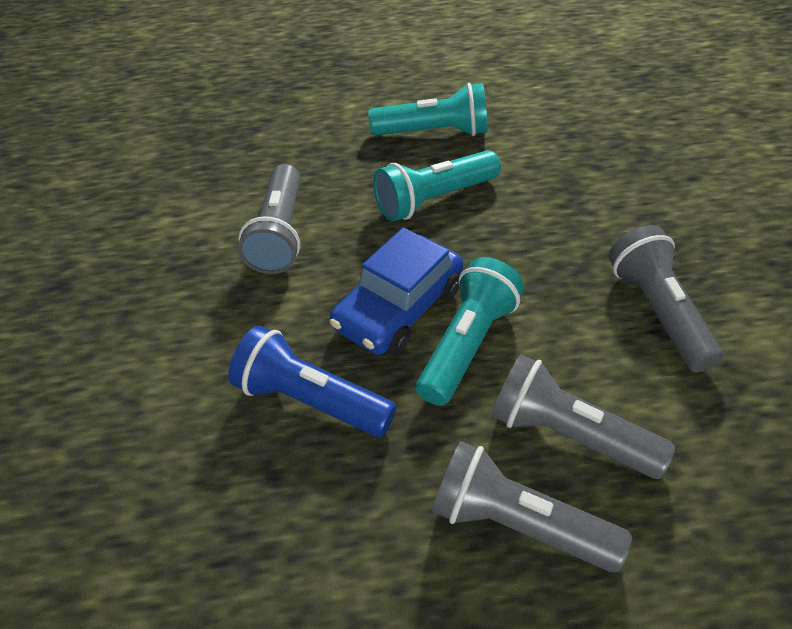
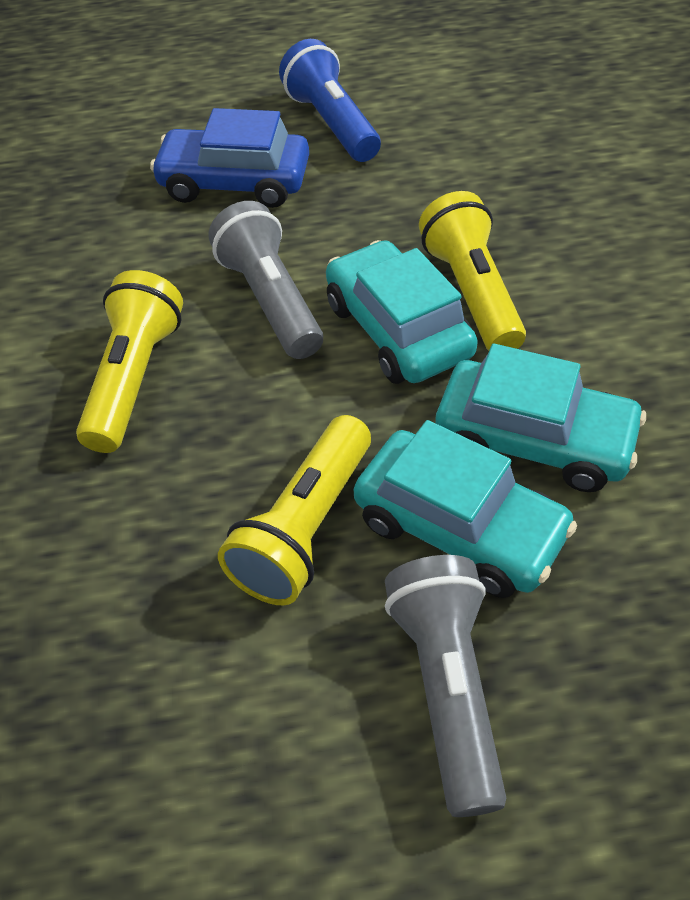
grey flashlight: [238,164,300,274] [432,441,632,573] [491,354,675,479] [608,225,723,372] = 4 -> [209,201,323,359] [385,555,506,817] = 2
turquoise car: none = 0 -> [326,240,478,384] [354,420,577,598] [435,344,646,492] = 3
turquoise flashlight: [368,83,487,136] [373,150,501,221] [416,257,524,406] = 3 -> none = 0
yellow flashlight: none = 0 -> [76,270,183,453] [218,415,371,605] [419,191,526,351] = 3

